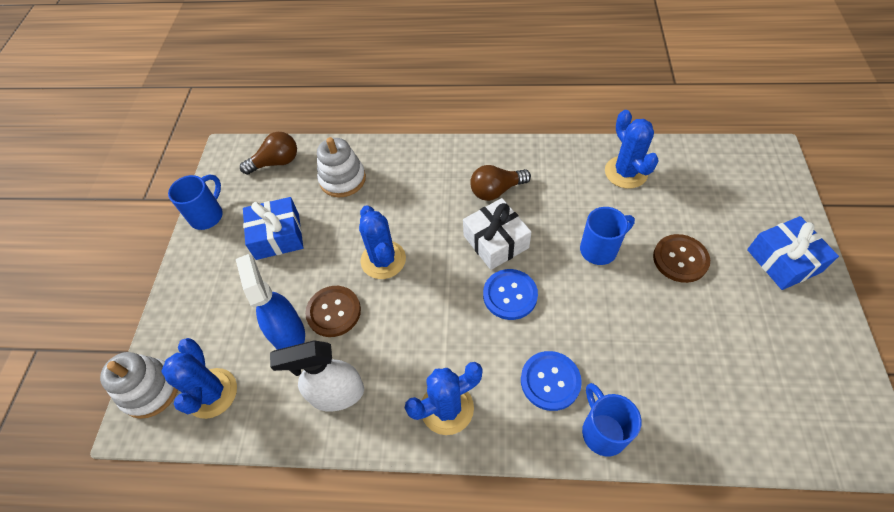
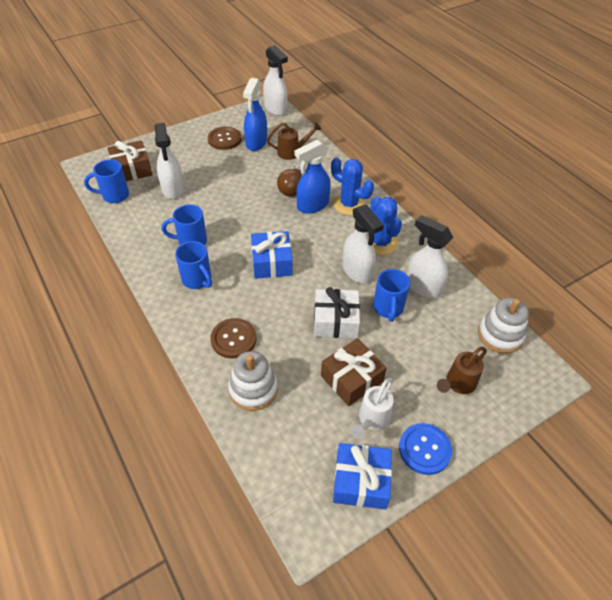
blue button: [483,269,538,320] [521,351,582,411] = 2 -> [399,423,452,475] = 1
blue cactus: [161,338,237,419] [359,205,406,279] [405,362,483,435] [605,110,659,189] = 4 -> [331,157,374,215] [370,196,402,255] = 2
blue mug: [168,174,223,230] [580,207,635,265] [582,383,642,457] = 3 -> [84,159,129,203] [162,204,207,245] [175,241,212,289] [373,269,410,322] = 4
blue spray bottle: [236,254,305,350] = 1 -> [243,78,267,151] [295,139,331,214] = 2
brown gift: none = 0 -> [107,140,152,181] [321,338,387,406] = 2
brown light bulb: [240,132,297,175] [470,165,531,201] = 2 -> [277,165,302,197] = 1
brown watering can: none = 0 -> [267,122,321,160] [437,347,487,394] = 2
white spray bottle: [270,340,364,412] = 1 -> [155,123,184,199] [263,45,288,116] [343,204,384,283] [407,215,453,298] = 4
white watering can: none = 0 -> [351,378,394,439] = 1

